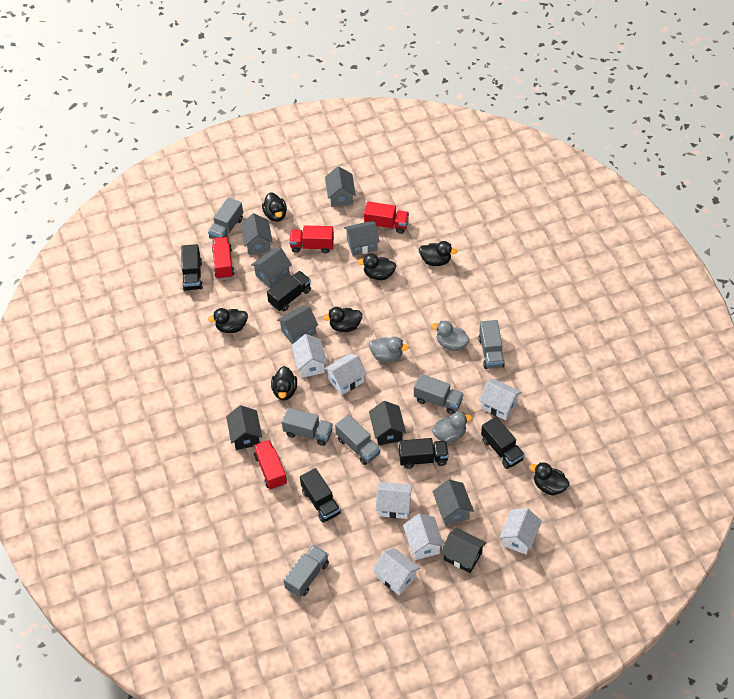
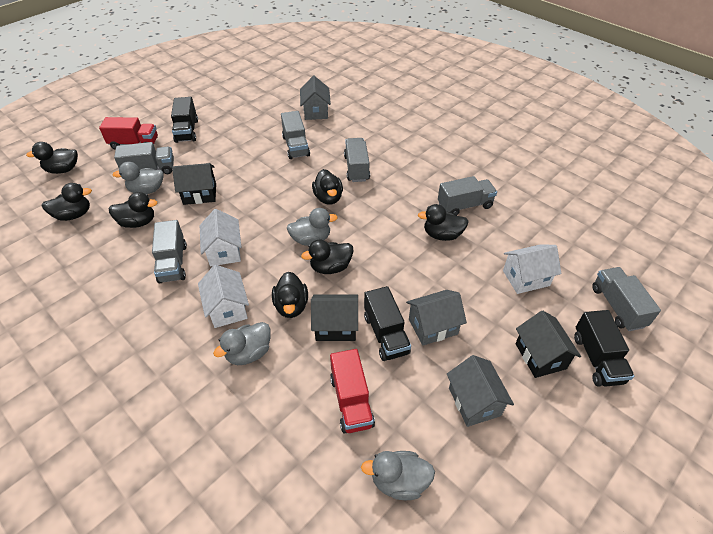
black truck: [181,244,203,291] [267,271,311,311] [300,468,341,523] [399,438,449,469] [481,417,525,469] = 5 -> [171,97,198,143] [364,286,411,361] [574,310,634,387] = 3
grey duck: [369,337,409,362] [432,321,470,351] [432,412,472,443] = 3 -> [113,161,164,194] [213,322,271,365] [287,208,338,246] [361,451,435,500] = 4
grey house: [241,213,273,255] [251,248,292,288] [277,305,318,344] [325,166,356,207] [344,221,380,256] [432,480,474,526] = 6 -> [300,76,331,120] [406,290,467,346] [447,355,514,427] = 3
red truck: [212,237,235,279] [253,440,287,490] [289,226,334,253] [364,202,409,234] = 4 -> [99,117,158,150] [330,349,375,434] = 2
white house: [292,334,327,378] [324,353,367,396] [372,548,420,595] [376,482,412,519] [403,513,444,560] [479,378,521,421] [500,508,542,555] = 7 -> [198,265,249,328] [200,209,241,266] [503,244,562,294] = 3

